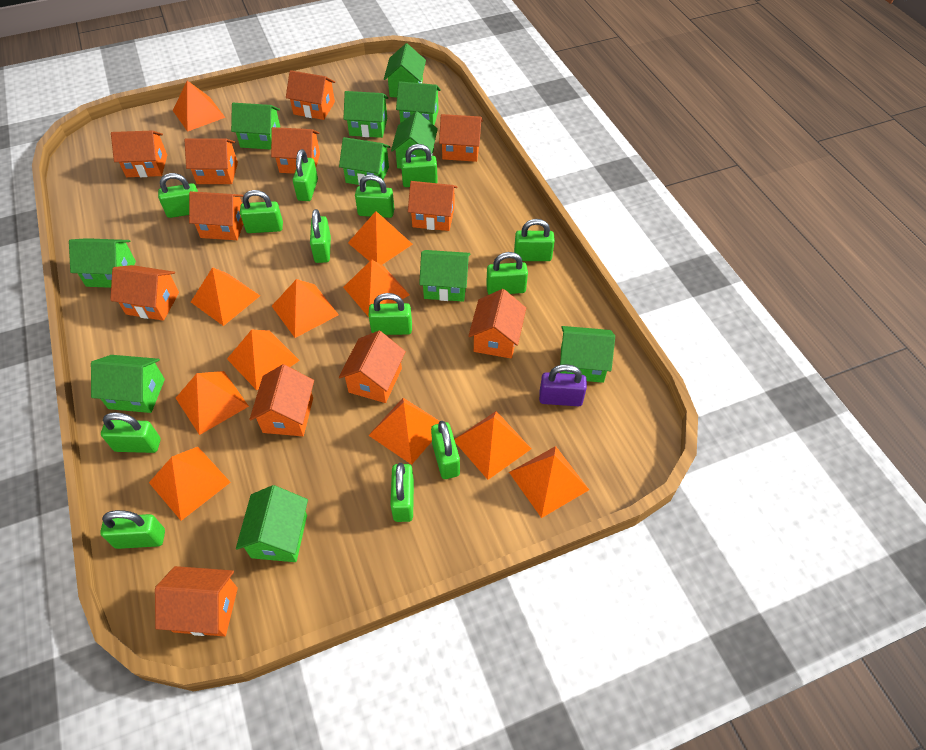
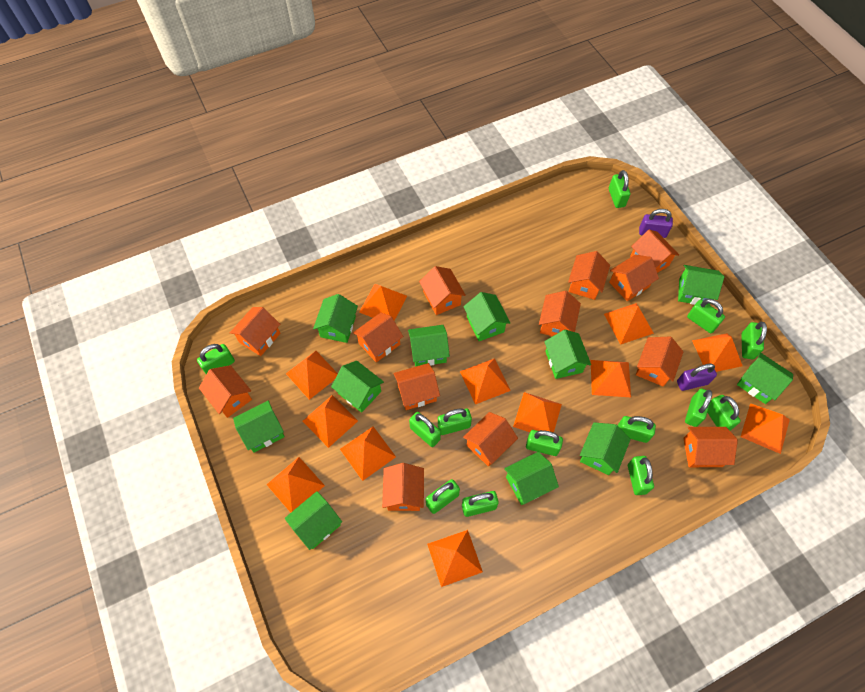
orange house: [110,265,179,321] [111,131,167,177] [155,566,238,636] [185,138,238,184] [189,191,244,240] [249,364,314,436] [271,127,320,174] [286,70,335,120] [339,331,406,403] [408,181,457,231] [439,114,483,162] [468,289,526,359] = 12 -> [199,365,252,418] [230,307,280,356] [353,313,403,362] [382,463,424,511] [393,363,440,410] [419,266,466,315] [463,412,518,466] [539,291,581,336] [568,251,610,300] [609,254,659,301] [630,229,679,273] [636,336,684,387] [683,427,738,467] = 13
orange pyramid: [149,447,230,521] [173,80,225,132] [176,371,249,435] [191,267,260,326] [227,330,300,390] [272,279,339,338] [343,259,410,317] [348,211,412,265] [368,398,440,465] [454,411,531,480] [509,446,589,518] = 11 -> [266,457,325,513] [286,351,338,400] [303,395,358,448] [340,426,396,481] [359,284,407,321] [427,530,483,587] [460,358,511,404] [513,392,562,433] [591,360,631,397] [604,303,654,345] [692,333,743,372] [741,403,790,454] = 12
purple padlock: [539,364,587,406] = 1 -> [639,209,673,238] [677,364,717,391] = 2

